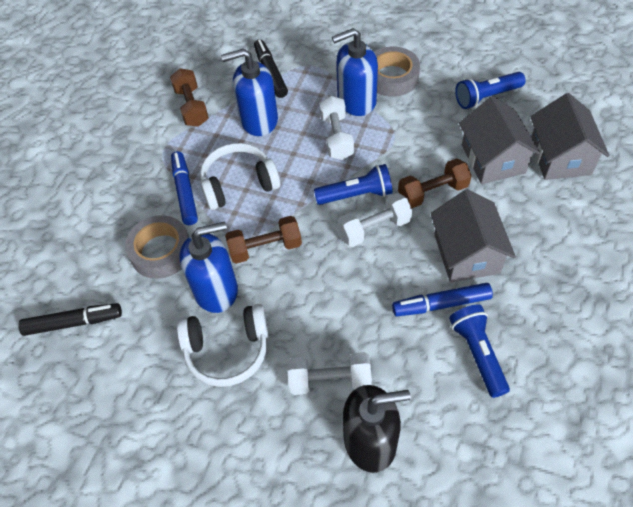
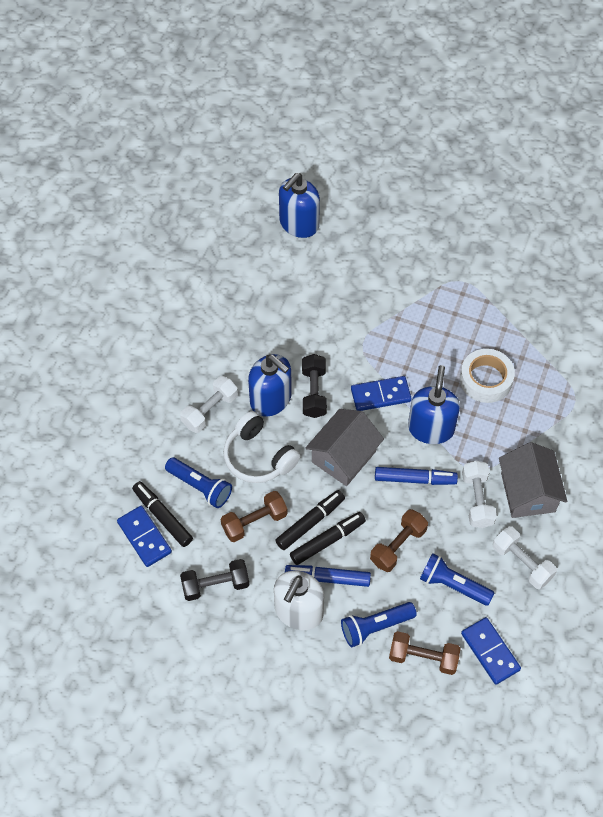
black dumbbell: none = 0 -> [180,559,249,601] [302,354,327,418] = 2
black marker: [18,303,122,336] [254,39,288,98] = 2 -> [132,481,193,547] [275,490,345,550] [290,512,366,565] = 3
black soap dispenser: [343,385,411,473] = 1 -> none = 0
blue domino: none = 0 -> [117,506,172,567] [351,376,412,411] [461,617,521,685] = 3
grey house: [430,189,516,282] [459,96,541,184] [530,93,610,180] = 3 -> [306,409,384,486] [499,442,567,518] = 2
grey tape: [125,215,189,279] [374,47,420,97] = 2 -> none = 0
white headphones: [177,304,268,387] [200,143,280,210] = 2 -> [223,411,301,483] = 1
white soap dispenser: none = 0 -> [274,571,324,630] = 1
white tape: none = 0 -> [460,349,515,403] = 1

